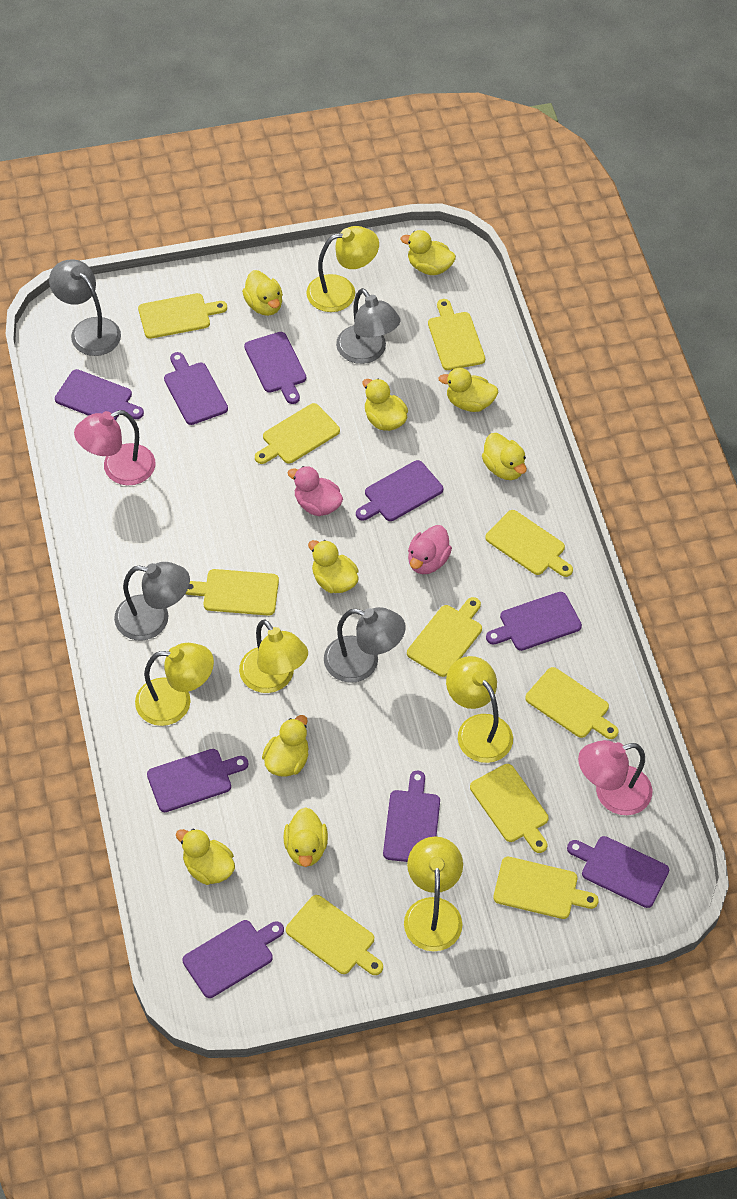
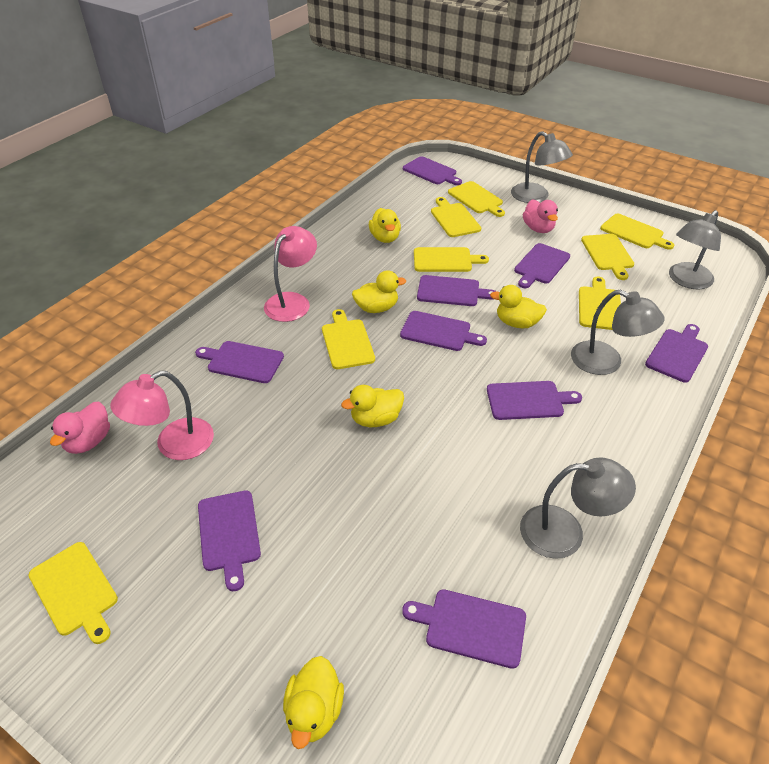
yellow cutting board: [138,293,227,339] [185,569,279,616] [255,403,340,464] [286,895,383,975] [407,597,482,677] [428,299,485,370] [470,764,549,853] [485,510,573,577] [493,857,599,919] [525,667,618,739] = 10 -> [28,542,118,644] [322,309,375,369] [414,247,489,272] [431,197,481,237] [448,181,505,217] [579,277,621,330] [581,234,634,280] [600,214,674,250] = 8
yellow duck: [176,829,235,885] [242,270,283,316] [262,715,309,777] [284,807,328,867] [308,540,359,593] [362,379,408,431] [401,230,456,275] [438,368,498,412] [482,433,527,480] = 9 -> [283,656,344,749] [341,385,404,427] [352,270,406,313] [369,208,401,243] [490,285,547,329] = 5
yellow lamp: [135,643,214,726] [239,619,308,693] [306,226,379,312] [404,837,463,951] [446,656,513,763] = 5 -> none = 0

